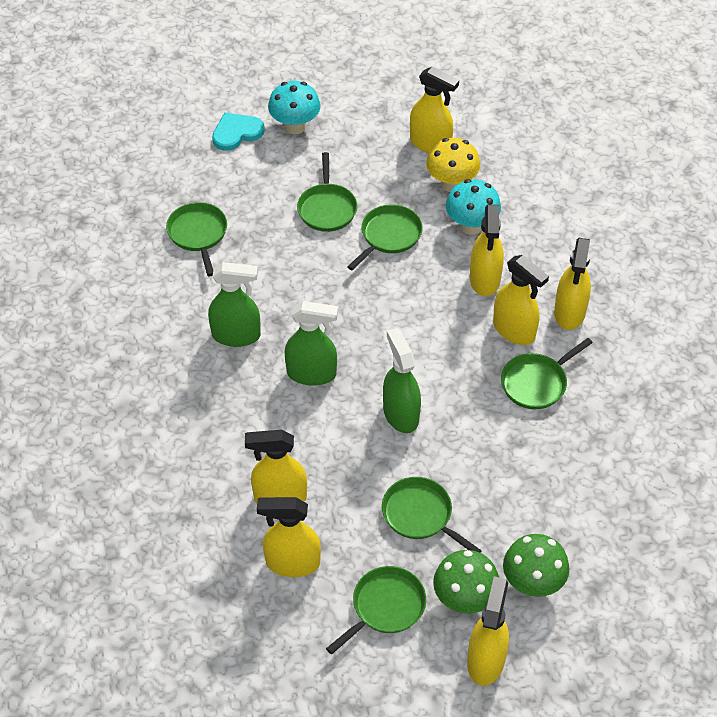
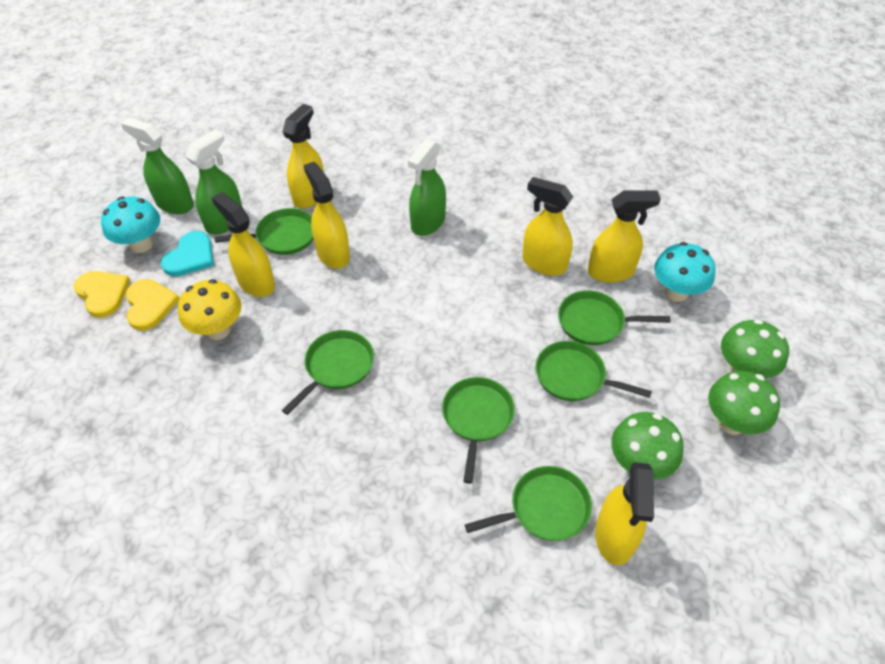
green mushroom: [433,550,499,614] [503,534,569,597] = 2 -> [611,412,684,480] [708,371,780,435] [721,319,789,378] = 3
yellow heart: none = 0 -> [74,271,130,318] [126,279,180,331] = 2
yellow spray bottle: [245,430,307,503] [257,497,321,577] [410,67,459,153] [467,576,509,686] [470,204,504,296] [493,255,549,345] [554,238,591,330] = 7 -> [212,192,275,297] [282,104,324,209] [304,162,350,269] [522,177,573,276] [588,190,661,283] [595,462,654,565] = 6

